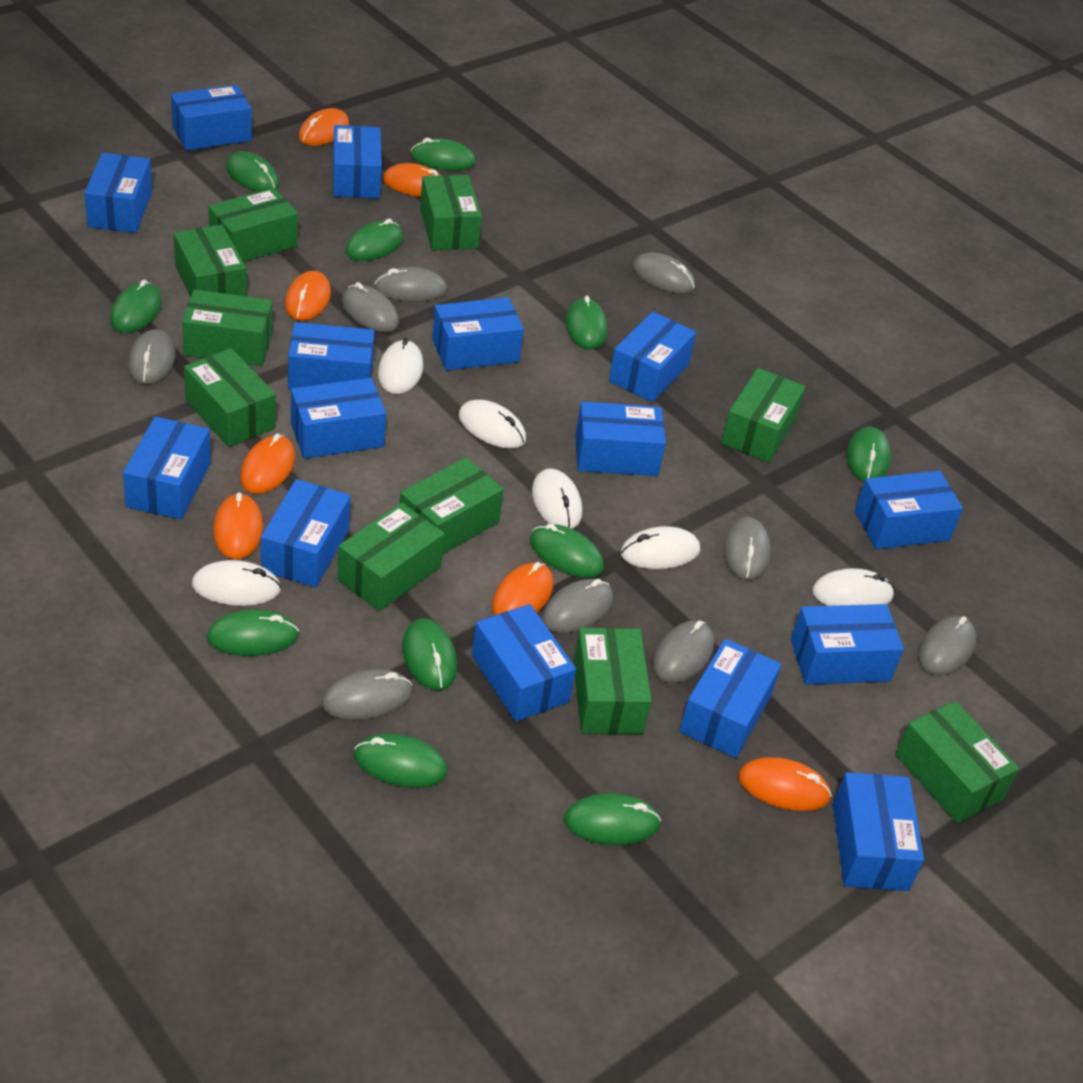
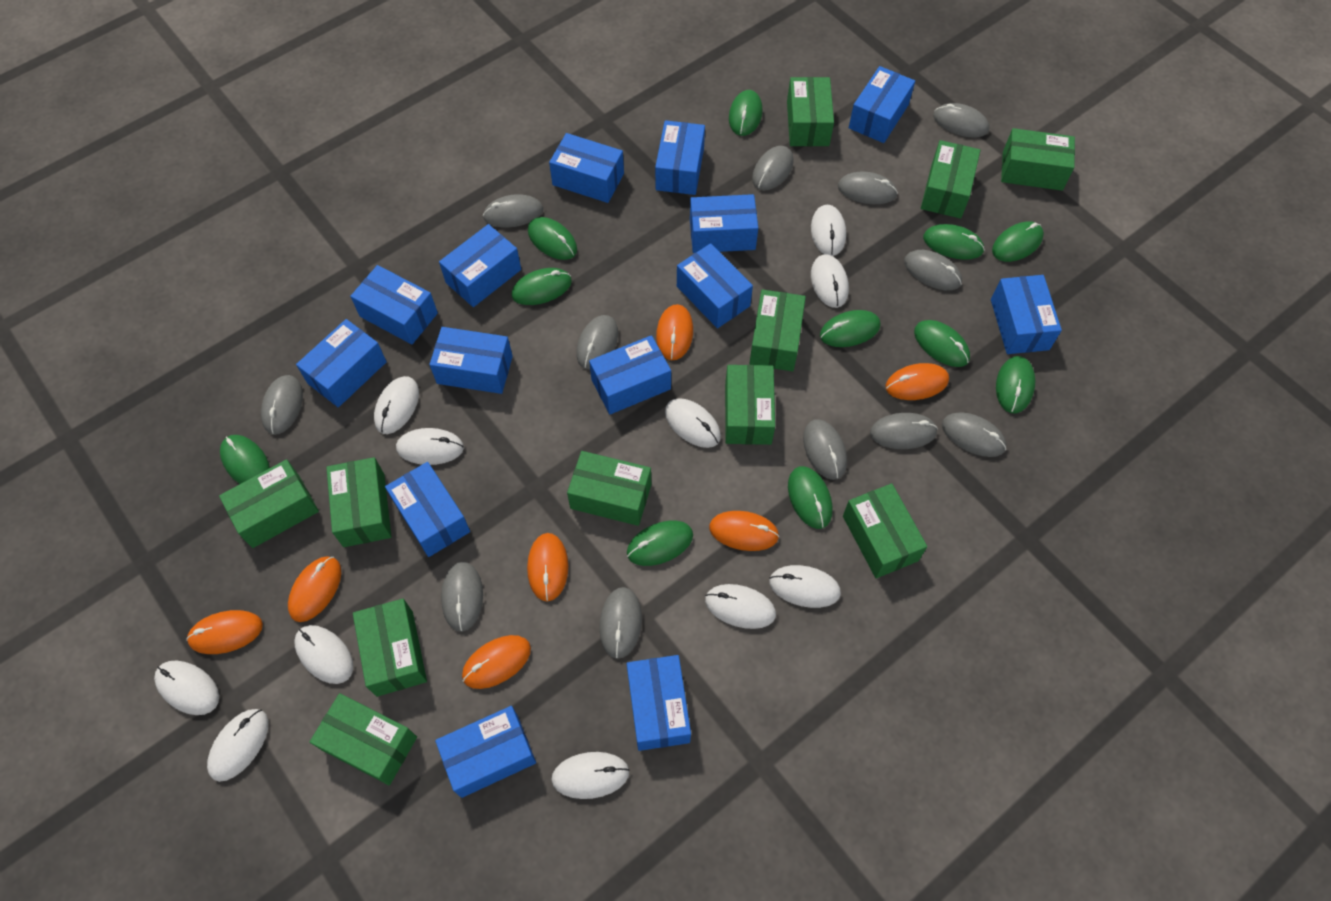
blue box: [84,153,152,233] [123,417,211,520] [171,85,252,151] [261,479,351,587] [288,322,374,390] [291,378,386,459] [333,125,382,199] [432,297,524,371] [472,604,576,722] [575,402,666,476] [609,312,696,402] [680,639,781,758] [791,604,904,685] [833,772,924,891] [855,471,963,549] = 15 -> [296,319,387,407] [350,265,438,344] [385,462,470,557] [429,327,513,394] [435,706,536,798] [439,224,521,307] [549,133,624,203] [589,335,671,415] [626,655,691,751] [655,120,705,195] [677,243,753,328] [690,194,758,253] [849,66,915,143] [991,275,1062,354] = 14
green box: [174,224,247,297] [182,290,272,366] [184,348,276,447] [208,188,298,262] [337,503,445,611] [399,457,504,555] [420,175,482,250] [573,628,651,734] [721,368,806,463] [895,701,1019,823] = 10 -> [219,459,319,548] [310,693,417,785] [326,457,391,547] [353,599,427,697] [567,451,651,526] [725,365,775,445] [749,289,806,371] [787,77,834,146] [843,483,927,578] [921,140,980,219] [1001,128,1075,191] = 11
grey mouse: [128,329,175,385] [322,669,412,720] [342,282,399,332] [374,267,447,301] [542,579,613,633] [633,252,695,294] [652,620,714,683] [723,517,771,580] [918,616,976,676] = 9 -> [261,375,303,435] [441,562,483,632] [483,194,543,228] [576,315,618,370] [599,587,642,659] [752,146,794,190] [803,419,847,480] [838,172,898,204] [870,413,938,449] [904,250,962,290] [933,103,989,137] [942,413,1006,457] = 12
white mouse: [192,560,281,606] [378,338,423,394] [459,400,526,449] [532,469,582,529] [621,526,700,569] [812,568,894,606] = 6 -> [154,660,219,715] [207,709,268,782] [294,625,353,684] [374,376,419,434] [396,428,464,465] [551,752,630,799] [665,398,721,448] [705,584,776,629] [769,565,841,608] [811,205,846,256] [811,254,849,308] = 11

